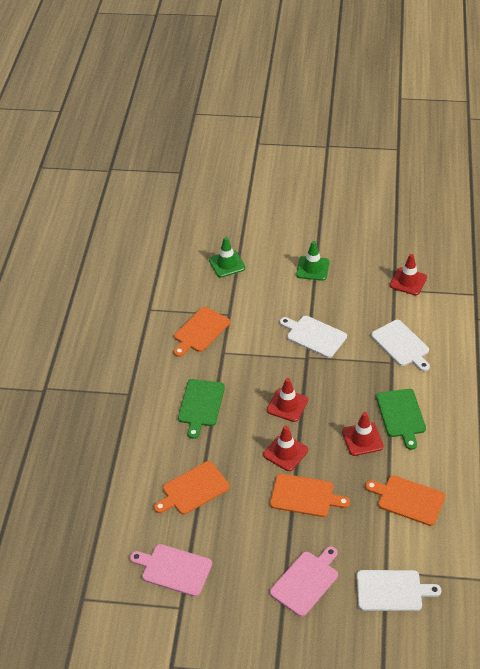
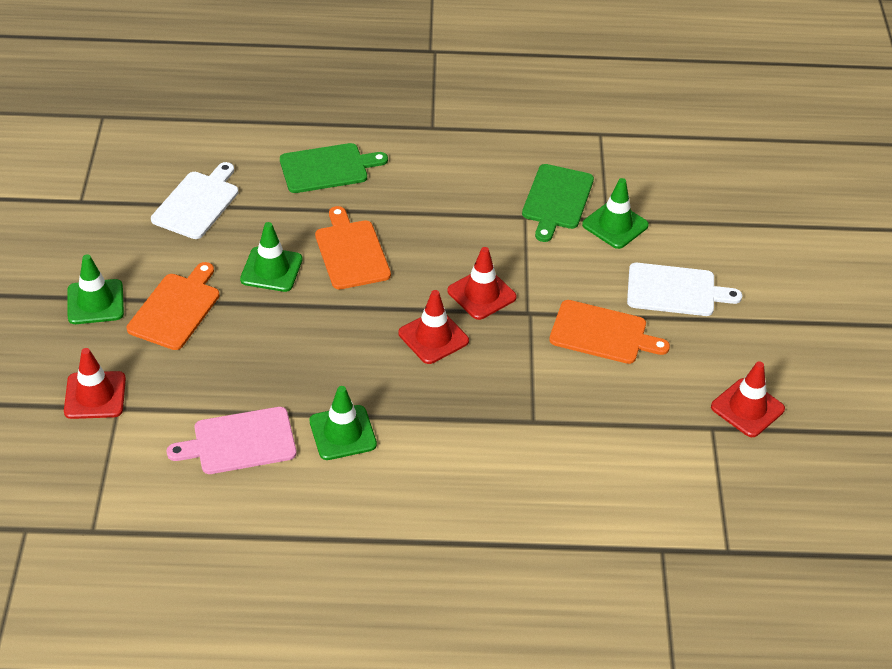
green traffic cone: [209,237,246,277] [296,241,330,281] = 2 -> [67,254,124,324] [240,222,303,292] [310,386,377,460] [582,178,649,249] = 4
orange cutting board: [154,461,230,514] [174,307,230,357] [270,474,350,517] [365,475,445,526] = 4 -> [127,262,220,350] [315,206,391,289] [549,300,670,364] = 3
pink cutting board: [130,544,212,597] [270,546,338,617] = 2 -> [167,407,297,474] = 1
white cutting board: [280,316,347,358] [357,570,441,611] [371,320,430,371] = 3 -> [151,162,239,239] [627,263,742,316] = 2

